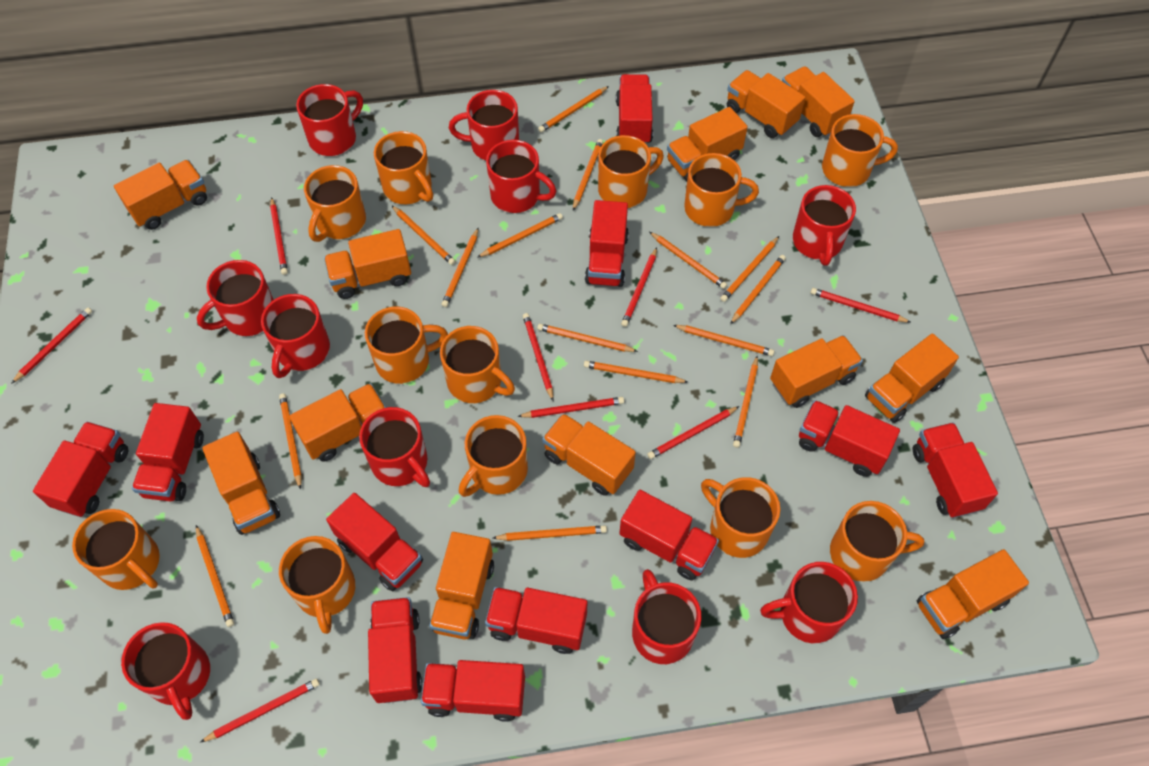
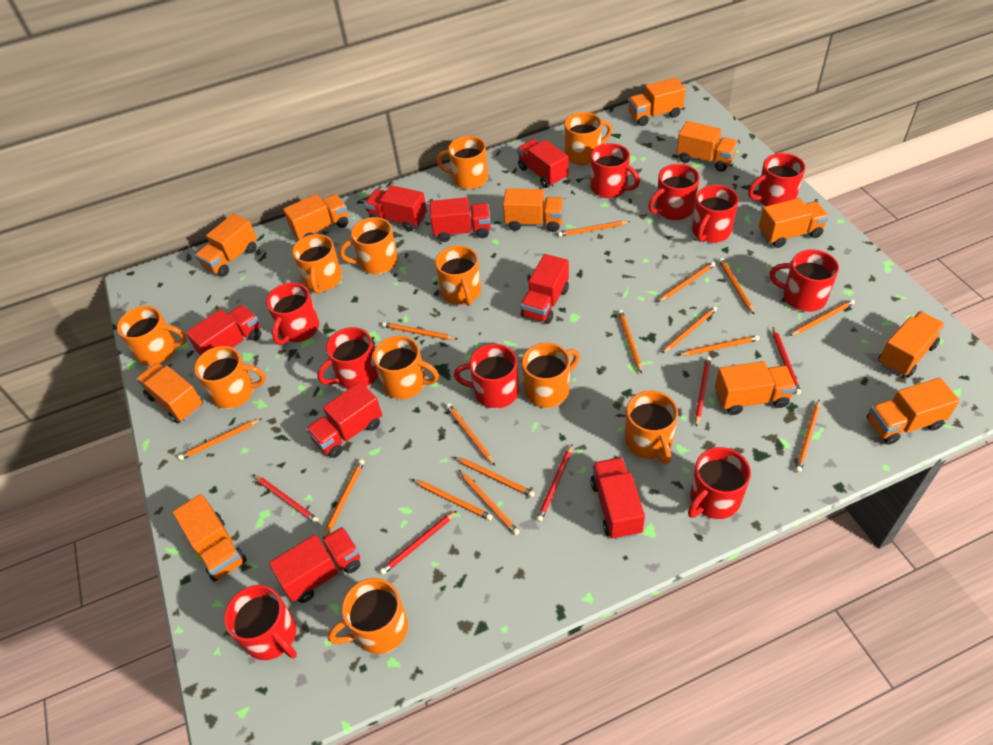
orange mug: [72,509,160,590] [279,536,356,634] [304,165,366,242] [365,306,448,384] [374,131,433,204] [440,326,515,403] [459,415,528,497] [598,135,664,208] [684,153,759,227] [701,477,780,558] [822,114,898,187] [830,501,924,582] = 12 -> [117,306,187,366] [194,346,266,409] [292,234,342,294] [328,578,408,654] [339,217,398,274] [373,336,439,399] [435,246,481,306] [437,136,488,190] [522,343,580,408] [564,112,612,165] [625,391,678,464] = 11
orange truck: [114,160,207,230] [202,432,280,535] [289,383,386,462] [324,229,411,299] [429,532,494,639] [542,413,636,496] [667,107,748,181] [727,70,806,138] [770,335,863,408] [782,66,855,137] [865,333,959,423] [917,549,1029,639] = 12 -> [136,362,203,423] [173,494,247,582] [195,214,257,277] [283,194,348,240] [503,188,564,232] [628,77,686,126] [676,121,738,172] [715,361,796,415] [759,198,829,248] [867,378,960,445] [878,311,946,378] = 11
red pencil: [11,308,92,384] [201,679,320,742] [270,198,288,275] [517,397,624,418] [523,313,554,401] [621,247,657,327] [647,406,739,459] [811,288,911,323] = 8 -> [253,474,319,524] [379,511,457,575] [536,444,573,522] [695,357,711,427] [773,327,801,395] = 5
red truck: [33,422,128,517] [132,403,204,502] [326,493,423,592] [368,597,422,703] [421,660,525,722] [485,587,587,654] [585,200,629,287] [616,74,653,144] [619,490,719,580] [799,400,900,477] [913,423,998,518] = 11 -> [186,305,261,355] [269,527,360,603] [306,382,382,458] [365,185,427,232] [430,197,491,242] [517,139,569,188] [521,254,569,324] [590,457,645,540] = 8

